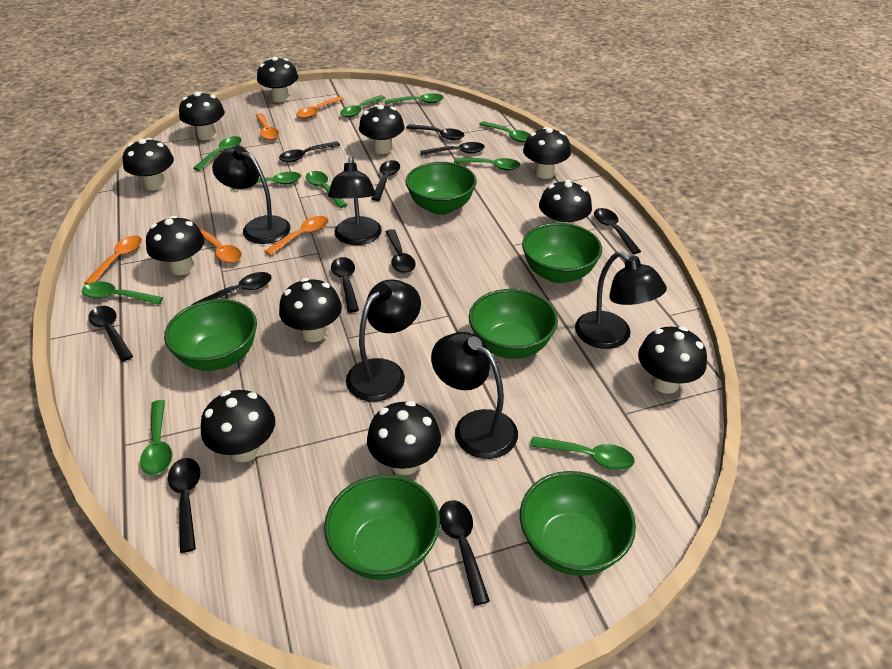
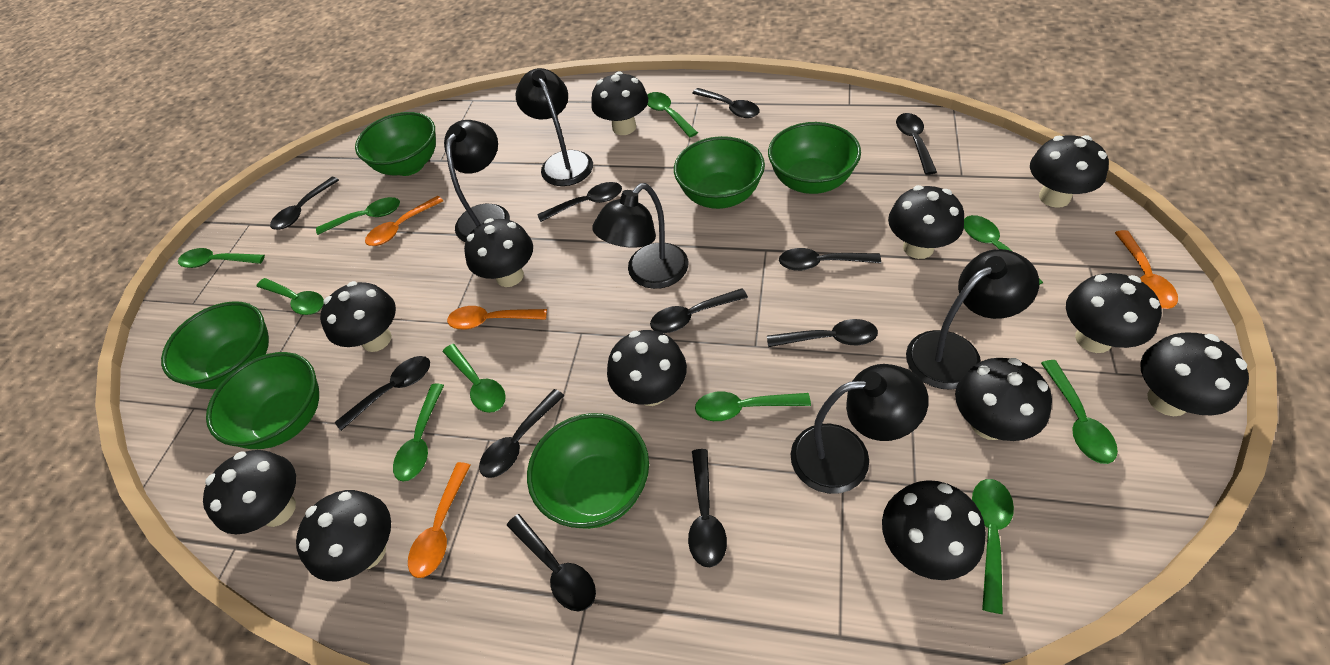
black mushroom: [123,138,174,191] [146,216,205,275] [179,92,225,140] [201,390,275,462] [257,57,298,102] [279,278,342,342] [359,105,404,154] [367,401,441,475] [523,127,571,179] [539,180,592,225] [638,326,707,394] = 11 -> [203,450,296,535] [296,490,391,581] [320,281,396,352] [464,218,533,287] [591,71,648,135] [607,330,687,406] [882,480,986,580] [888,185,964,259] [955,358,1052,441] [1030,135,1109,208] [1066,273,1162,353] [1140,333,1249,416] = 12
orange spoon: [84,235,142,285] [199,228,242,263] [255,113,279,140] [265,216,328,256] [296,97,344,119] = 5 -> [365,196,443,246] [408,462,470,578] [447,306,547,329] [1115,230,1178,309] = 4

